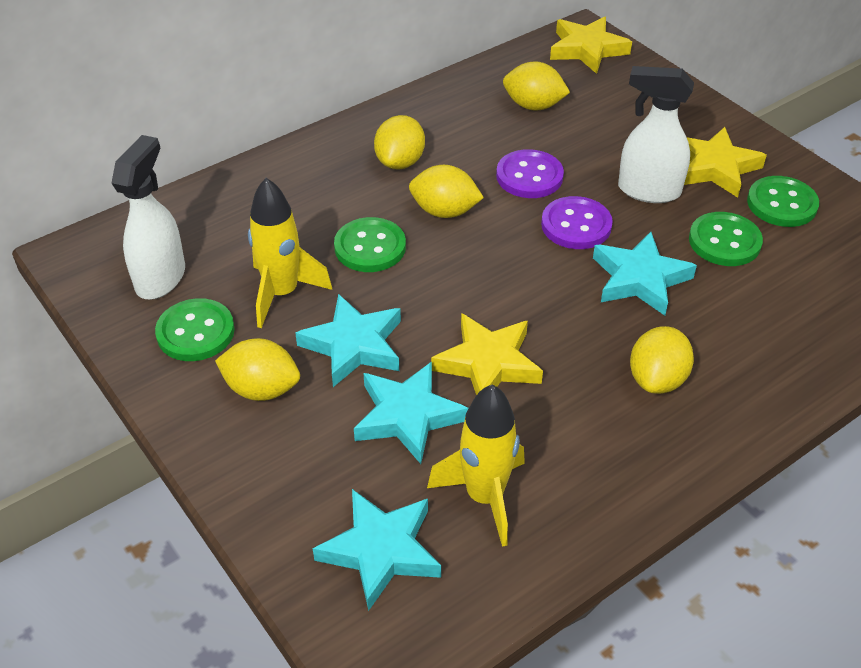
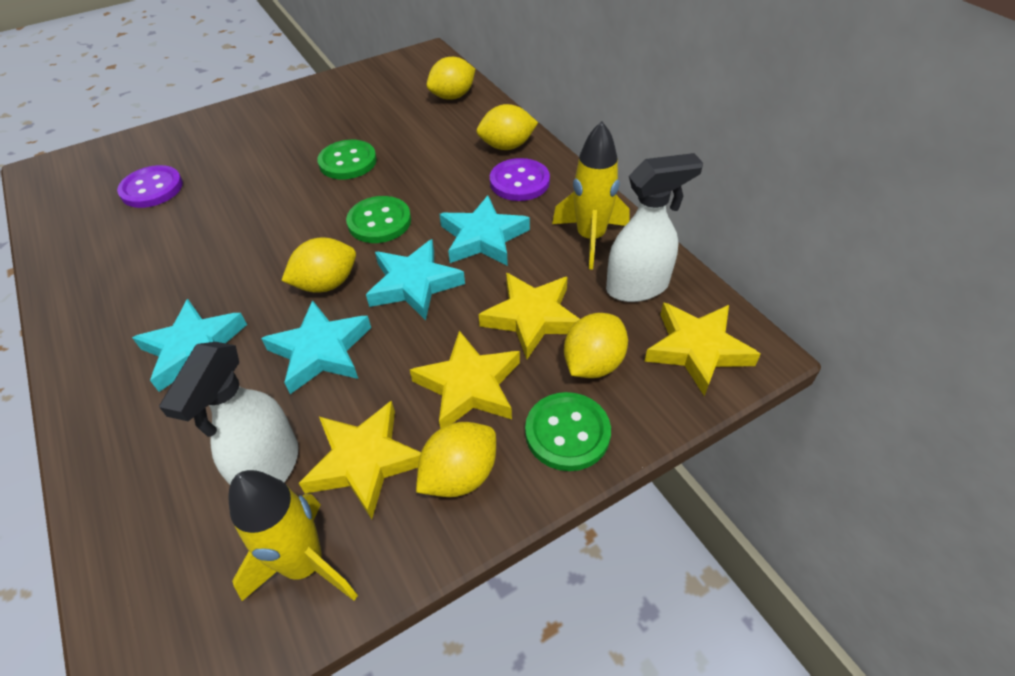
green button: [155,298,235,361] [334,217,406,272] [689,212,763,266] [747,176,819,227] = 4 -> [317,140,377,179] [346,196,411,243] [525,392,611,471] = 3
yellow star: [431,313,543,395] [550,16,632,74] [684,127,767,197] = 3 -> [299,400,421,519] [410,331,520,429] [479,273,580,359] [644,302,761,396] = 4

